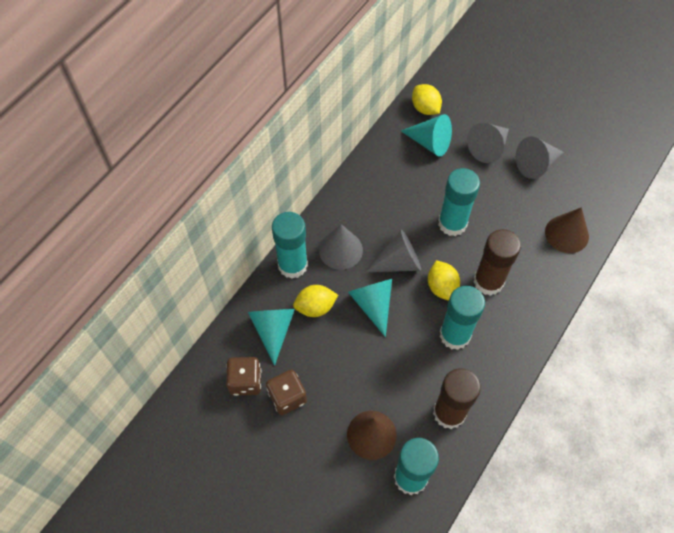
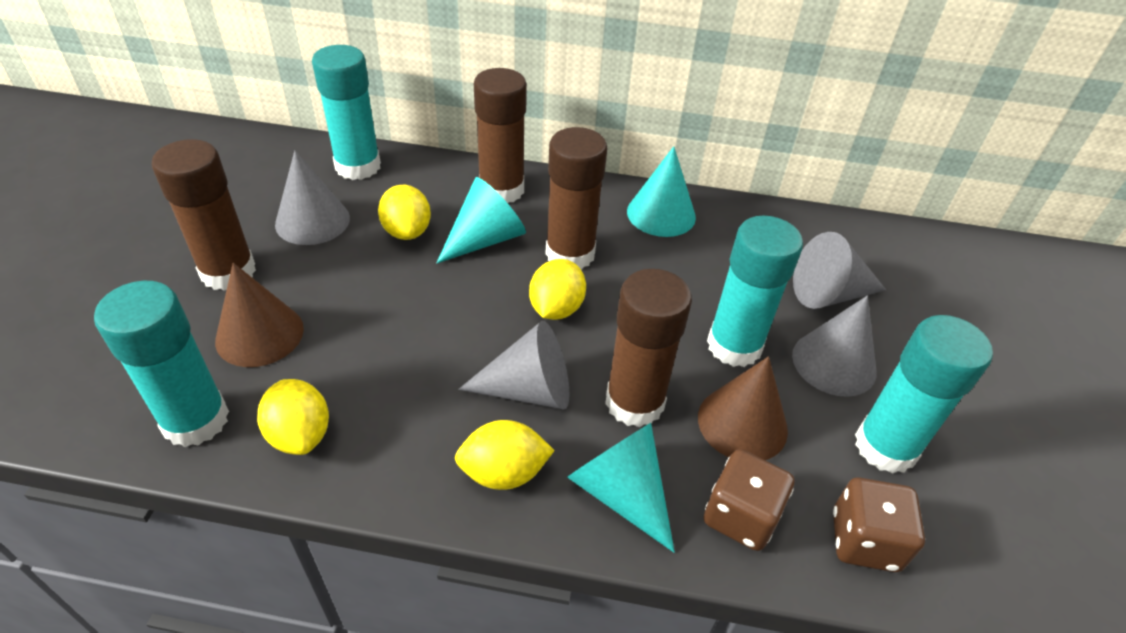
brown glue stick: [433,368,481,429] [474,229,521,296] = 2 -> [152,139,256,291] [474,68,527,203] [546,127,607,270] [605,269,692,428] = 4
yellow lemon: [293,285,338,317] [412,84,442,115] [428,260,460,301] = 3 -> [257,379,329,455] [378,185,431,240] [455,420,555,490] [529,259,586,320] = 4

